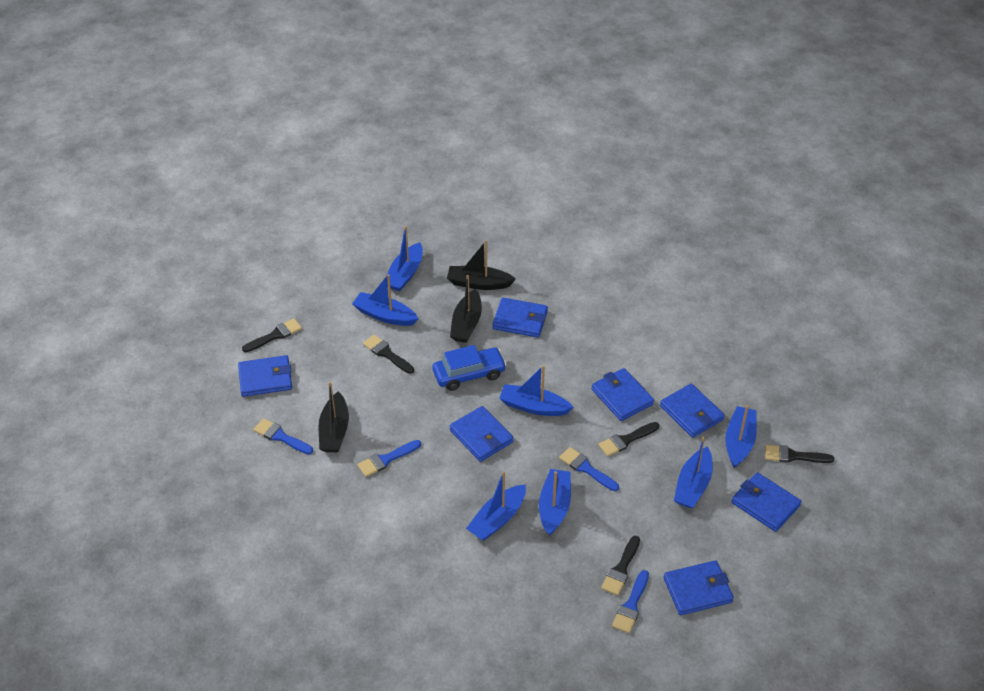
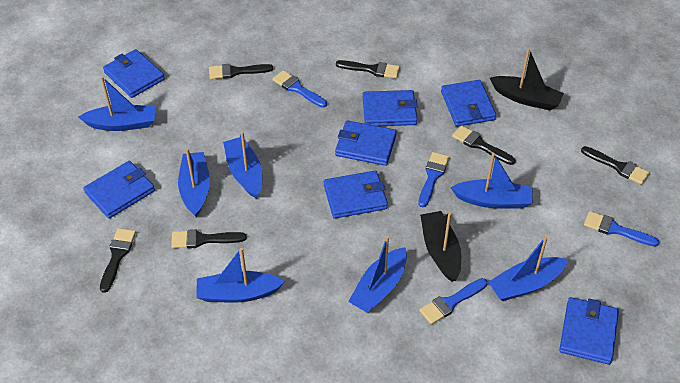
black boat: [319,382,349,452] [447,241,516,290] [450,275,482,343] = 3 -> [420,211,461,282] [490,48,564,110] = 2
black brush: [242,318,302,352] [363,335,414,374] [598,422,659,456] [601,536,640,596] [765,445,834,463] = 5 -> [100,228,136,293] [171,229,247,248] [209,64,273,79] [336,60,400,79] [452,125,516,165] [581,146,650,185] = 6
blue car: [433,345,507,391] = 1 -> none = 0

